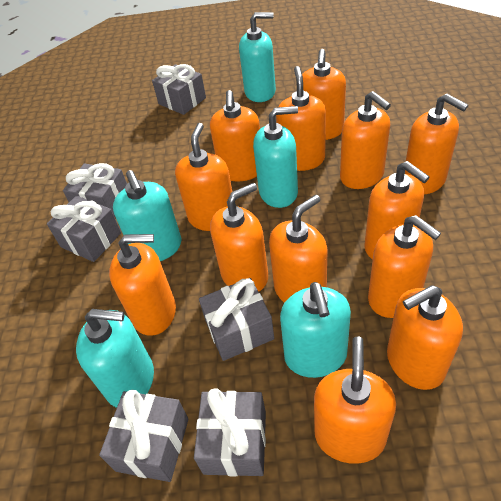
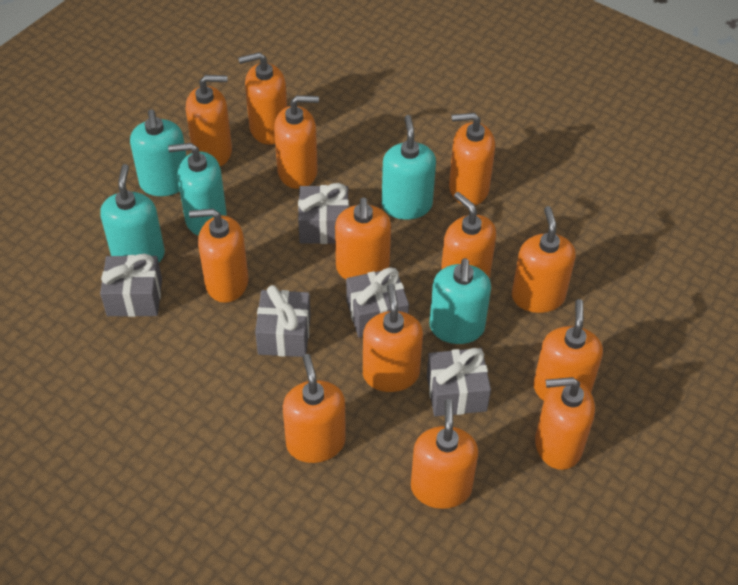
grey gift: [47,196,121,262] [63,163,127,217] [99,390,189,482] [152,64,206,115] [194,388,266,476] [199,278,274,361] = 6 -> [100,254,162,317] [255,285,311,357] [298,183,349,244] [346,267,409,338] [427,348,491,416] = 5

